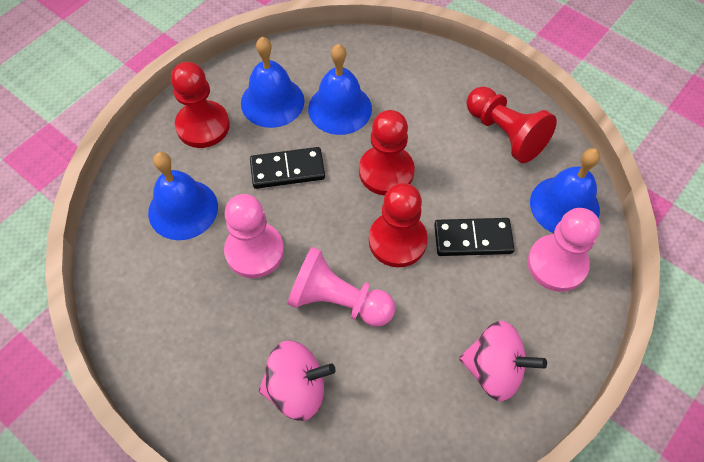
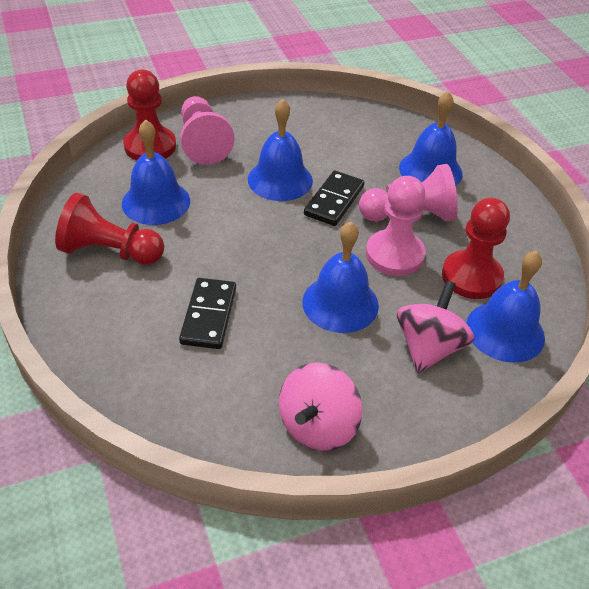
blue bell: [148,152,218,240] [241,37,304,128] [308,44,372,135] [530,148,600,233] = 4 -> [122,120,190,225] [248,99,313,201] [302,222,379,333] [399,91,463,186] [466,251,545,363] = 5
red pawn: [171,62,230,148] [359,110,415,195] [369,183,428,267] [466,87,557,163] = 4 -> [55,193,164,265] [123,69,176,161] [442,198,510,299] = 3

